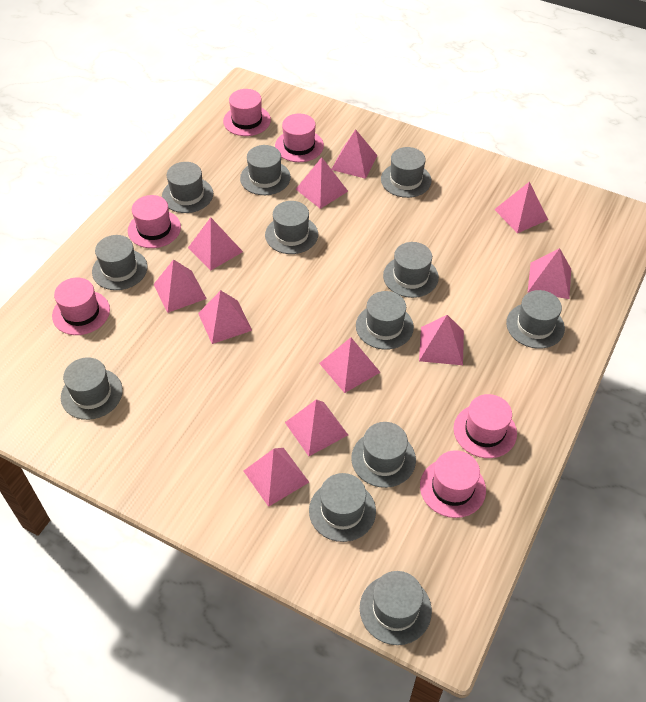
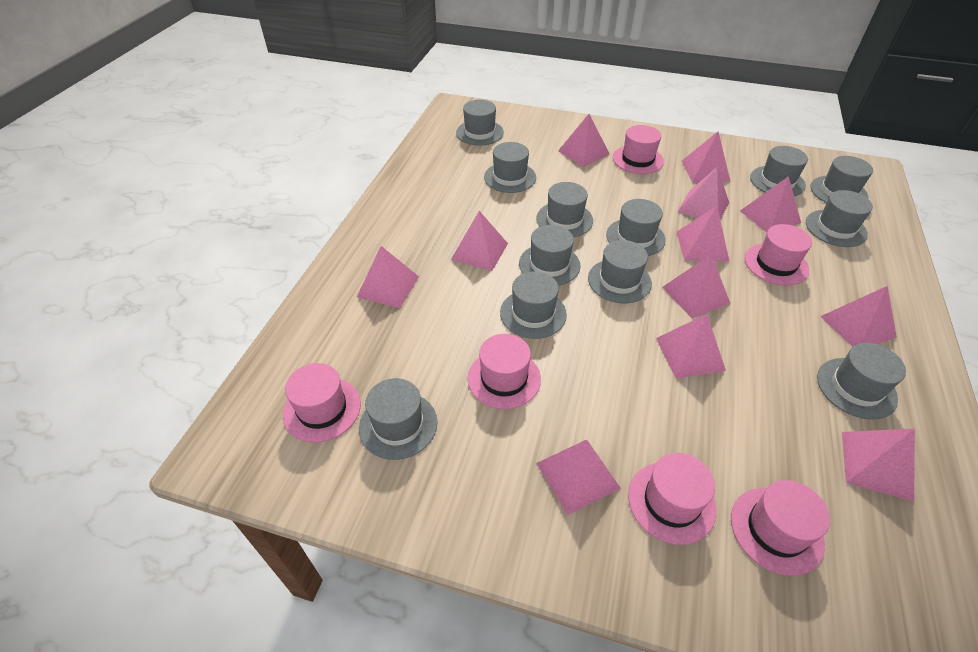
pink pyramid: [154,259,207,313] [188,217,243,271] [198,290,252,344] [244,448,309,507] [285,399,348,456] [296,157,348,209] [319,337,380,393] [332,129,378,179] [419,315,464,365] [494,182,548,233] [528,248,571,299] = 11 -> [357,246,419,308] [451,211,508,271] [536,439,621,515] [558,114,609,167] [656,314,726,378] [662,254,730,318] [677,167,729,220] [677,206,730,262] [682,131,730,183] [740,176,801,232] [820,286,897,347] [842,429,915,501] = 12

